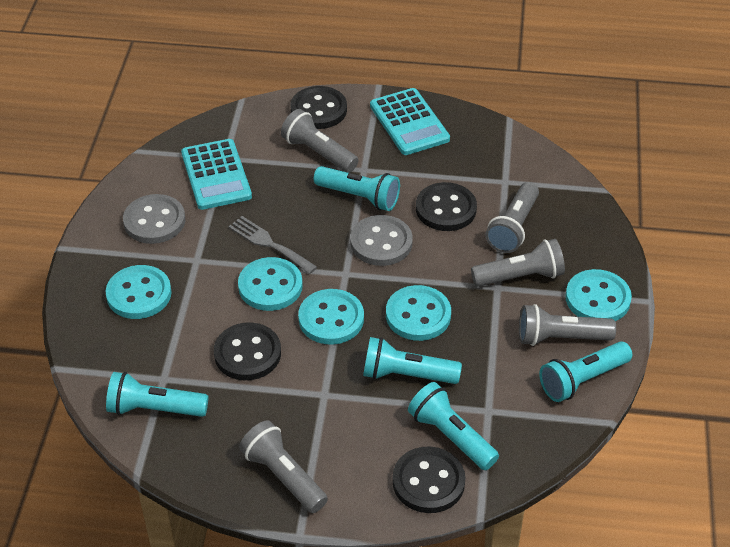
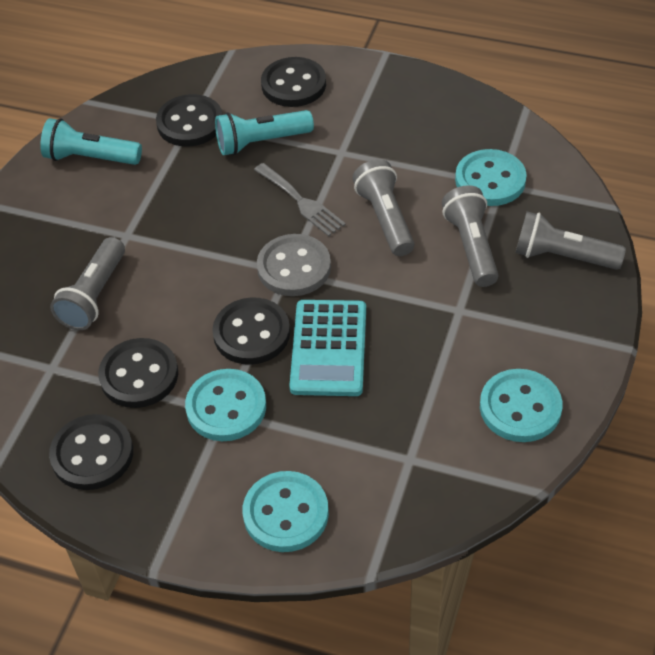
black button: [214,322,281,380] [290,86,347,129] [393,446,466,513] [416,182,477,231] = 4 -> [49,414,133,490] [98,338,178,408] [156,94,222,147] [212,297,290,365] [261,57,326,107] = 5
grey button: [123,194,185,244] [350,215,413,266] = 2 -> [257,234,331,296] = 1
grey flashlight: [239,420,328,513] [281,109,359,173] [471,239,565,287] [486,182,539,253] [519,304,616,346] = 5 -> [50,237,125,330] [352,159,414,256] [442,185,498,287] [515,211,626,270] = 4
turquoise button: [105,265,172,319] [238,257,303,311] [298,289,364,344] [386,285,451,341] [565,269,632,321] = 5 -> [185,369,266,441] [243,471,329,552] [455,149,527,206] [480,369,562,442] = 4
turquoise calculator: [181,139,252,210] [370,88,450,155] = 2 -> [289,300,366,396] = 1
turquoise flashlight: [106,372,209,417] [314,166,400,211] [363,337,462,384] [408,382,499,470] [539,341,632,402] = 5 -> [40,118,142,165] [215,110,314,155] = 2

